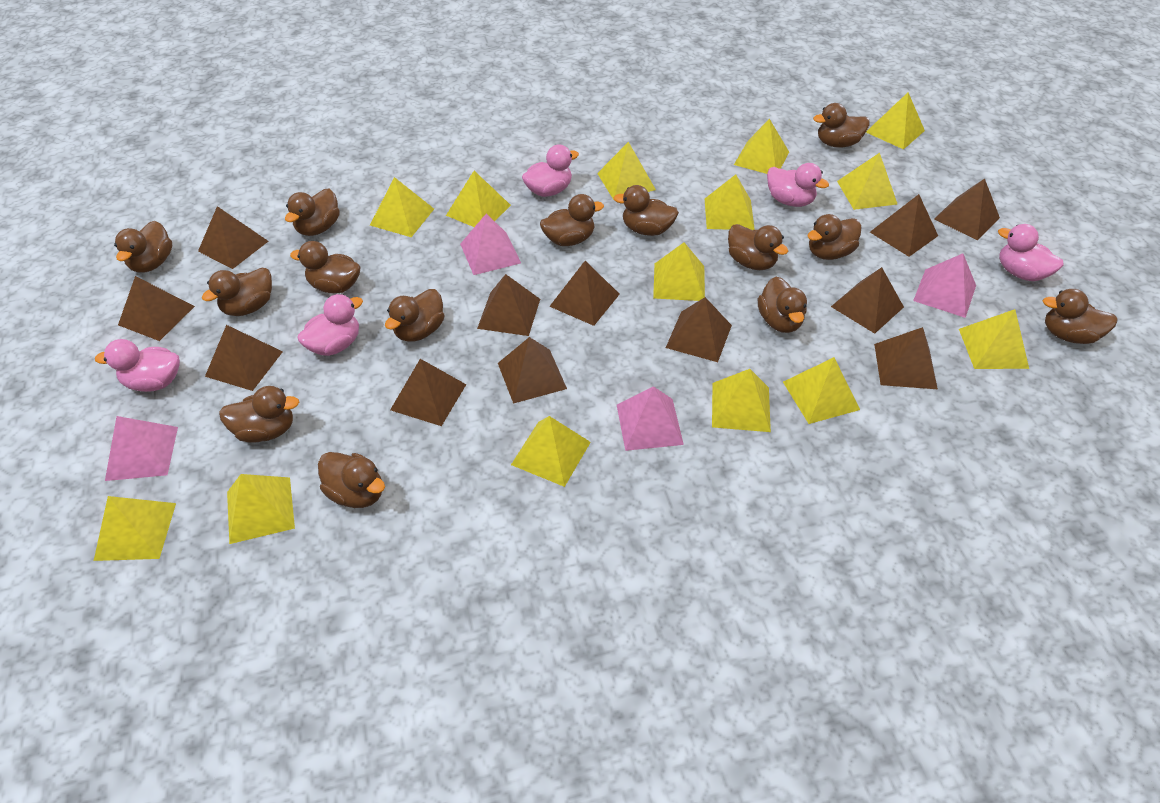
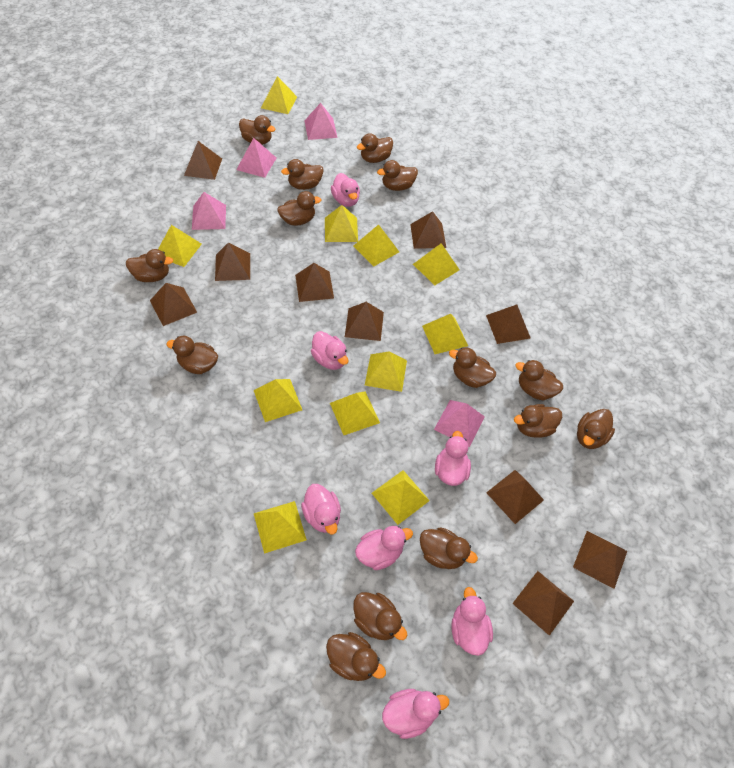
brown pyramid: [118,276,195,341] [198,206,268,269] [205,325,283,391] [390,359,466,426] [477,274,540,336] [498,337,567,404] [549,261,620,326] [666,297,732,362] [831,267,904,334] [870,194,938,257] [874,327,938,389] [934,178,1000,241] = 12 -> [150,283,197,326] [184,141,222,180] [215,242,250,281] [295,263,334,302] [345,302,384,341] [410,211,446,249] [486,305,531,344] [486,470,544,524] [512,571,574,636] [573,531,627,589] = 10
pink duck: [95,339,180,392] [297,294,363,356] [522,144,579,197] [767,163,829,207] [998,224,1064,281] = 5 -> [301,484,341,534] [311,331,348,370] [331,173,360,207] [355,526,413,570] [382,689,449,739] [435,431,471,486] [451,587,493,656] = 7
yellow pyramid: [94,496,176,561] [227,474,295,544] [370,177,434,237] [446,171,511,227] [511,416,591,487] [597,142,656,200] [653,242,705,301] [705,174,755,230] [712,369,771,432] [734,119,789,174] [783,357,860,424] [837,153,897,210] [866,93,925,149] [959,309,1029,369] = 14 -> [158,225,202,267] [254,379,302,422] [254,501,307,554] [261,76,297,114] [325,205,358,242] [330,391,380,435] [354,224,399,267] [365,351,407,392] [372,470,430,525] [413,243,460,285] [422,314,468,354] = 11

